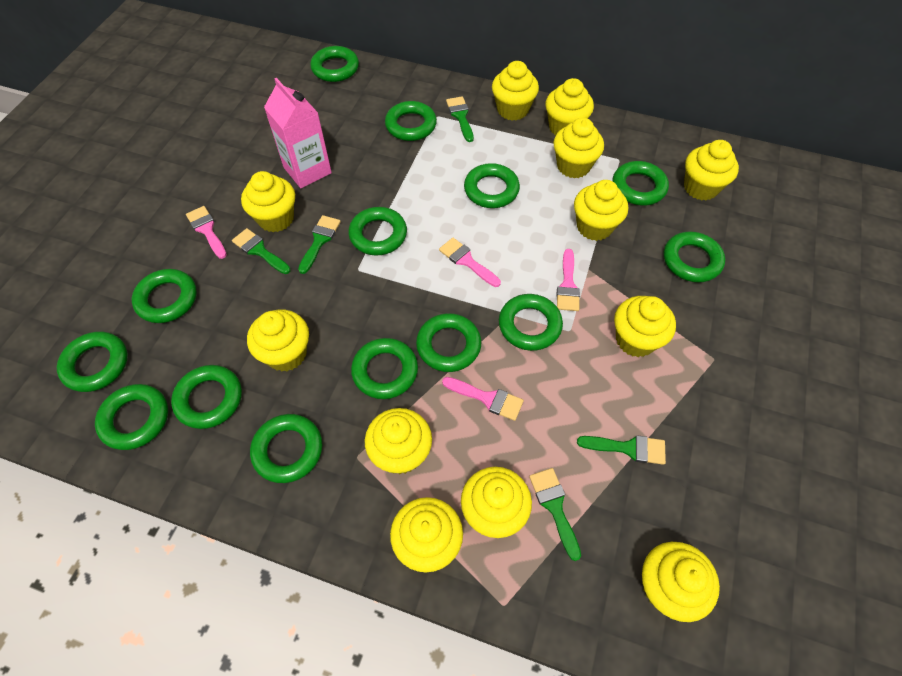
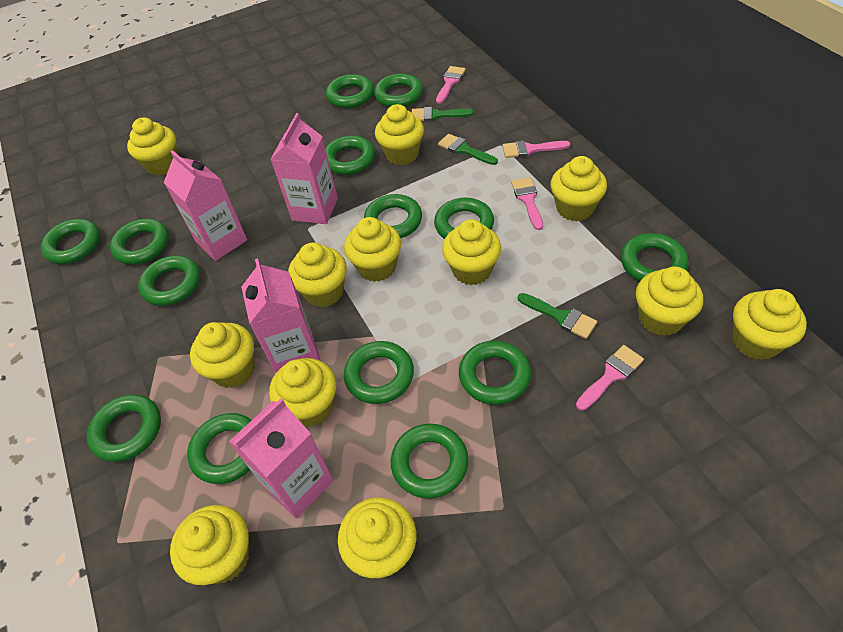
green brush: [232,228,291,274] [298,215,341,274] [446,96,474,142] [529,468,581,561] [577,435,666,465] = 5 -> [412,107,474,122] [438,134,498,165] [518,293,597,339] = 3
pink carton: [264,78,332,188] = 1 -> [164,150,247,261] [229,399,333,519] [241,258,320,374] [270,113,338,224] = 4

